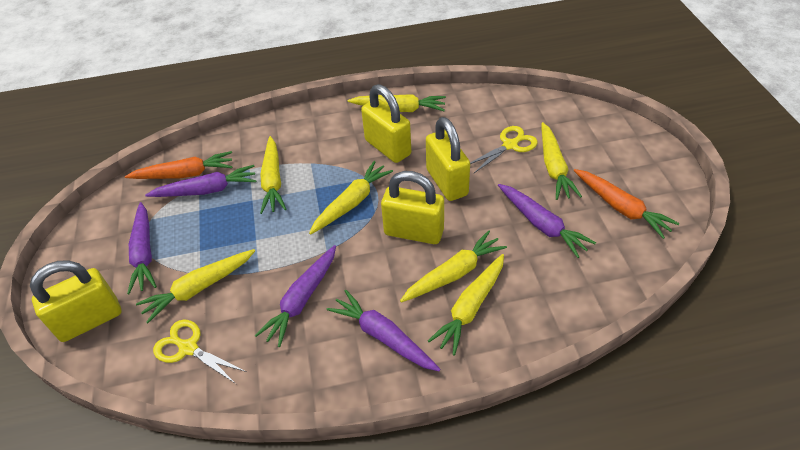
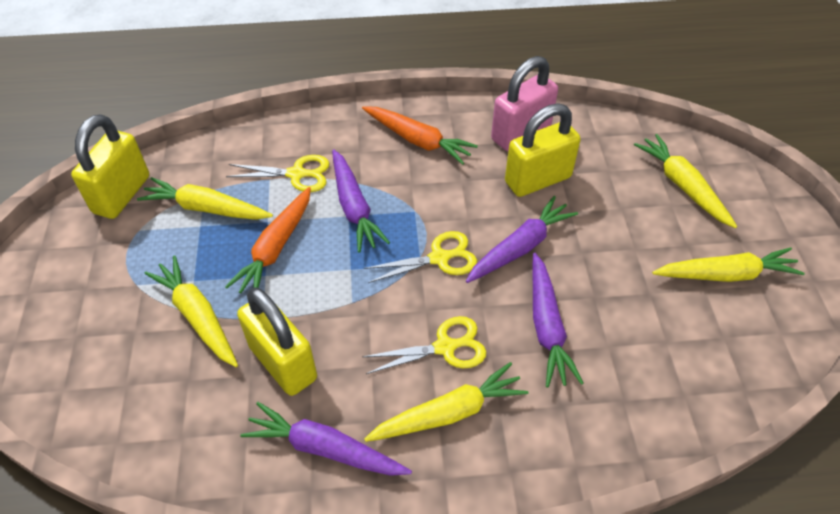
pink padlock: none = 0 -> [491,56,558,151] = 1
purple carrot: [127,202,157,294] [145,165,256,197] [255,245,336,347] [327,290,441,371] [498,184,596,258] = 5 -> [240,402,412,476] [332,149,390,253] [466,196,578,283] [532,253,584,387] = 4
yellow carrot: [136,249,255,323] [260,136,286,214] [309,161,393,234] [348,94,446,112] [400,230,507,303] [428,254,504,356] [541,122,582,200] = 7 -> [137,177,273,220] [144,255,238,367] [364,362,528,442] [634,134,737,228] [652,247,805,282] = 5
yellow padlock: [30,260,121,342] [361,84,411,163] [381,171,444,244] [426,117,470,201] = 4 -> [71,114,149,219] [237,287,317,396] [505,104,581,197] = 3
yellow scissors: [153,320,247,384] [470,126,538,173] = 2 -> [226,155,330,192] [362,316,486,374] [364,231,477,283] = 3

